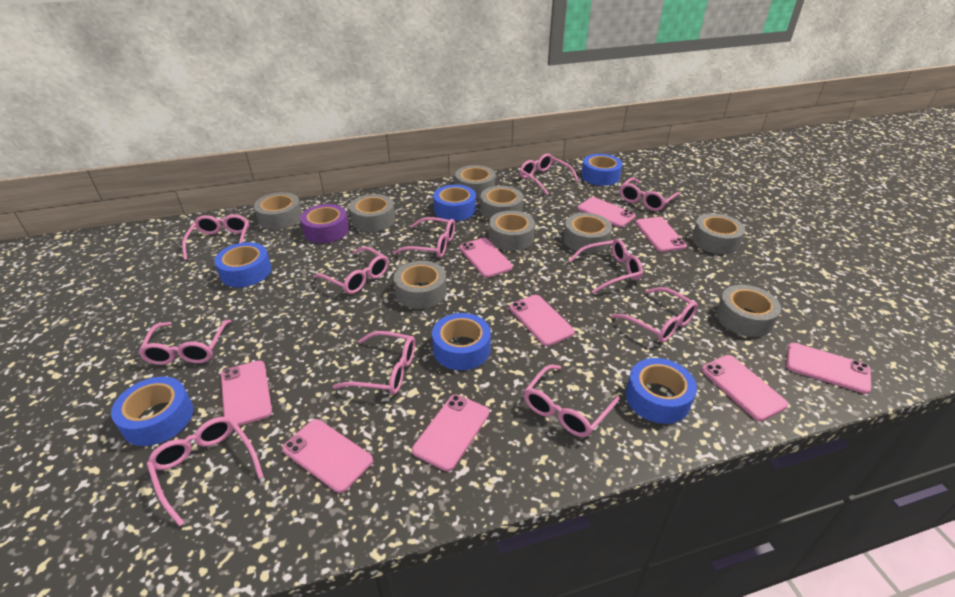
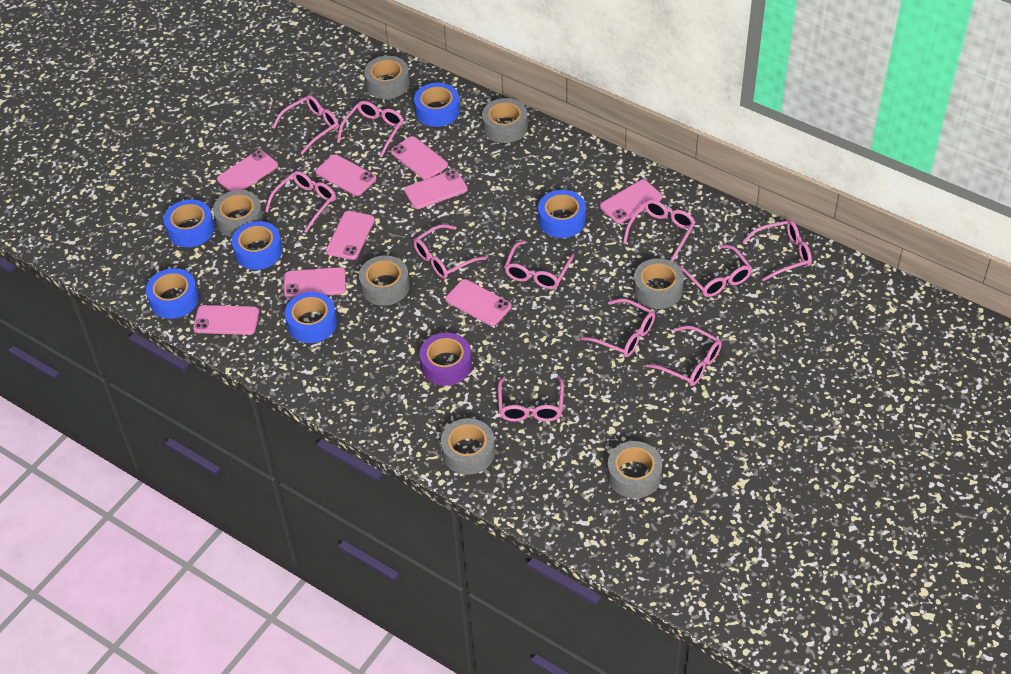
grey tape: [254,192,302,230] [349,194,395,232] [394,261,447,309] [455,165,495,199] [480,186,523,220] [489,211,535,251] [564,213,612,253] [692,213,745,254] [716,285,781,337] = 9 -> [213,190,263,237] [359,255,410,306] [364,56,410,99] [441,418,495,475] [482,98,528,143] [607,441,662,498] [633,258,684,309] = 7

